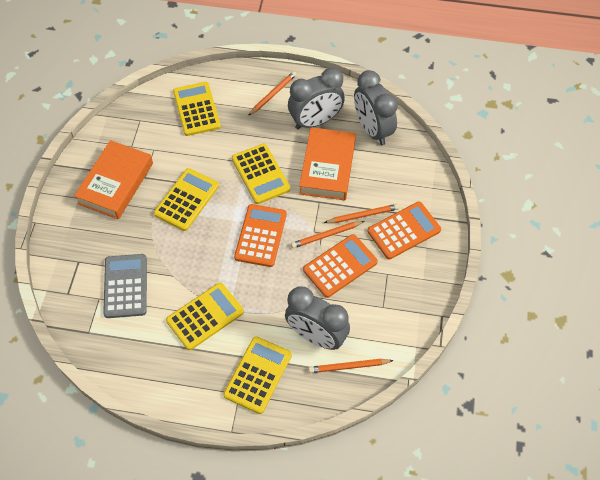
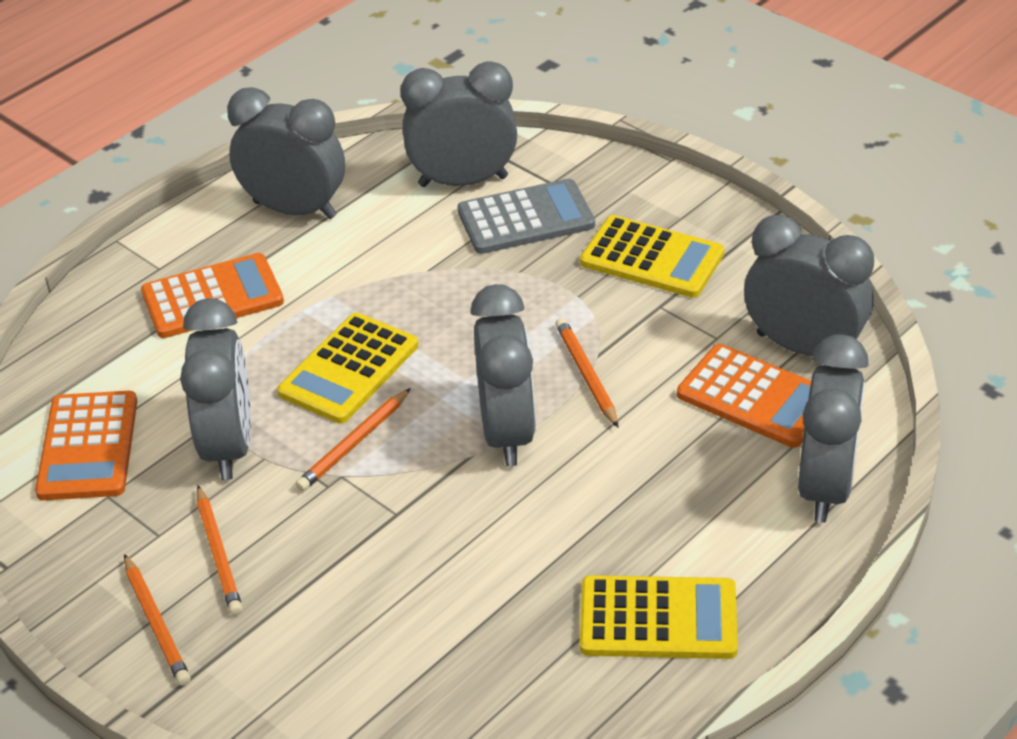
grey clock: [285,286,350,350] [288,68,345,129] [354,70,398,145] = 3 -> [180,298,251,480] [227,87,345,219] [401,61,517,187] [471,284,536,466] [744,215,874,356] [798,334,869,523] = 6
orange book: [74,140,153,219] [299,127,356,200] = 2 -> none = 0
yellow calculator: [154,168,219,231] [166,283,244,350] [173,82,221,136] [223,336,292,414] [232,143,290,204] = 5 -> [277,313,418,424] [580,215,724,298] [580,575,738,659] = 3

